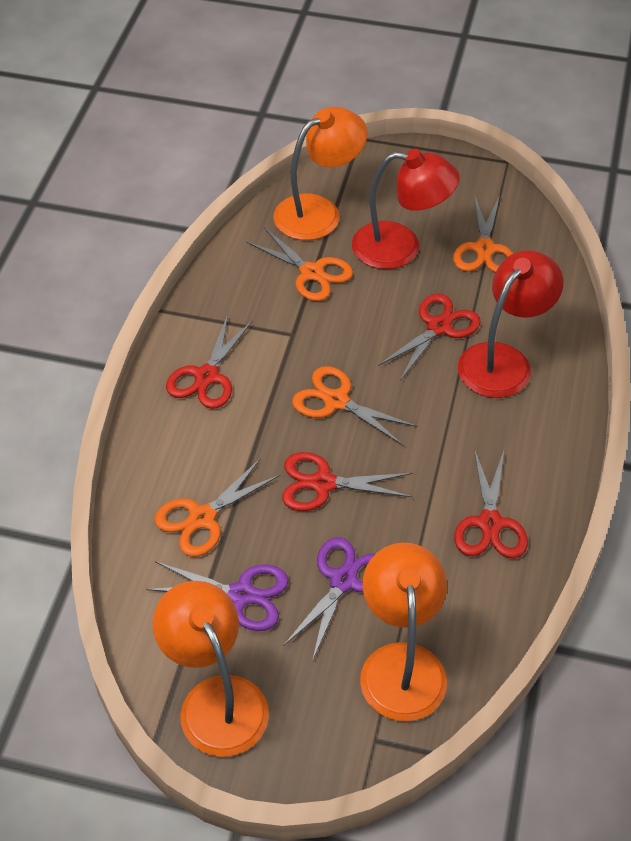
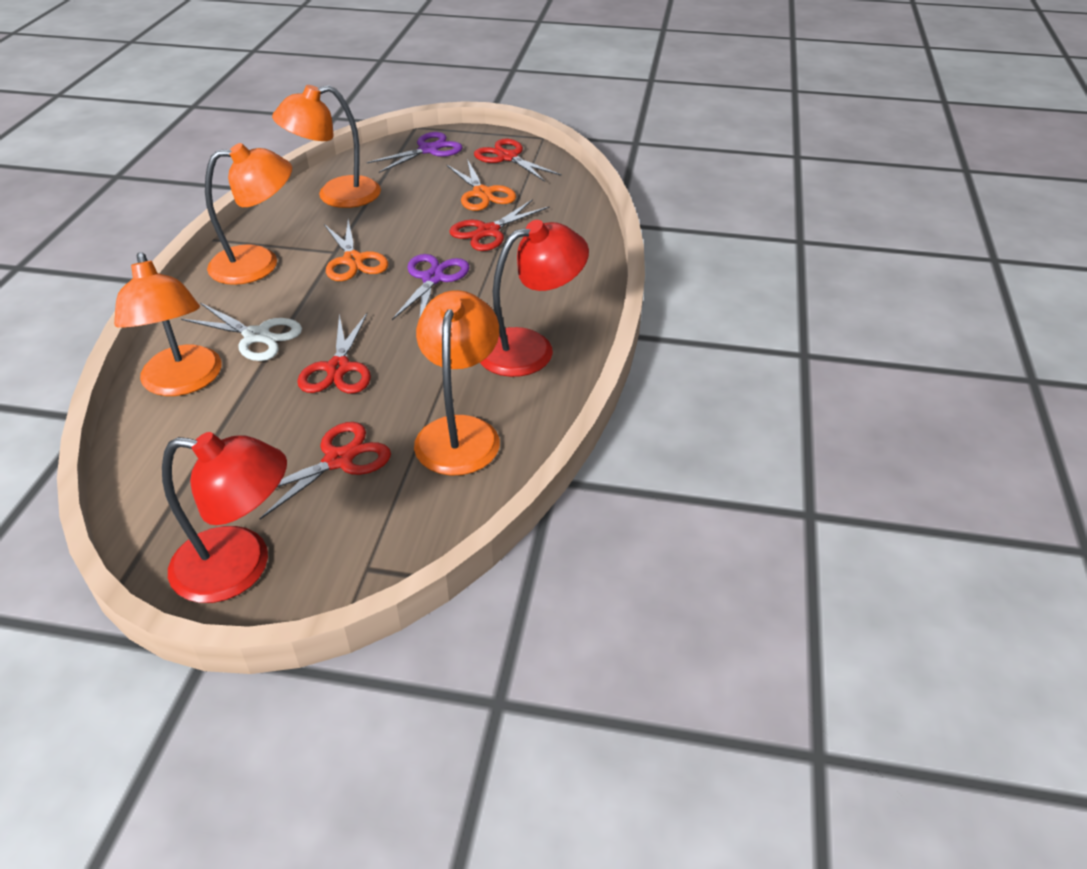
orange lamp: [153,581,269,757] [273,107,368,240] [360,543,447,721] = 3 -> [114,252,222,396] [205,143,292,285] [272,85,381,208] [414,290,500,476] = 4
orange scissors: [154,458,281,557] [246,227,353,301] [292,366,418,445] [453,194,513,272] = 4 -> [324,219,388,281] [446,159,516,211] = 2
white scissors: none = 0 -> [181,303,302,361] = 1

